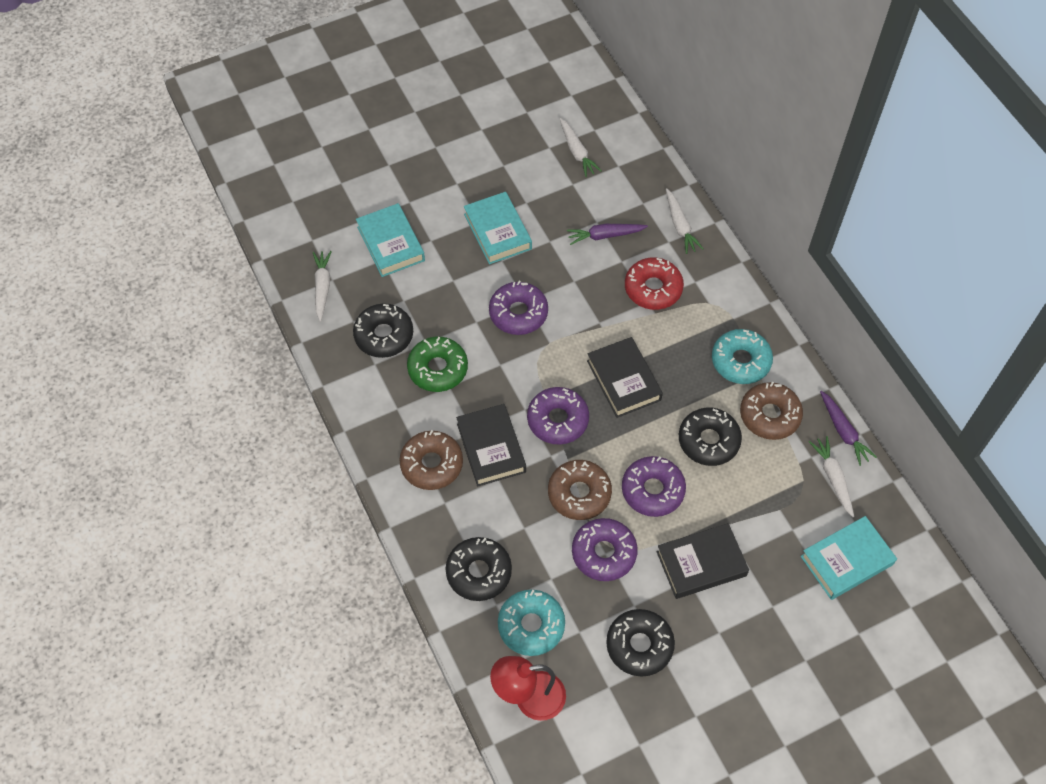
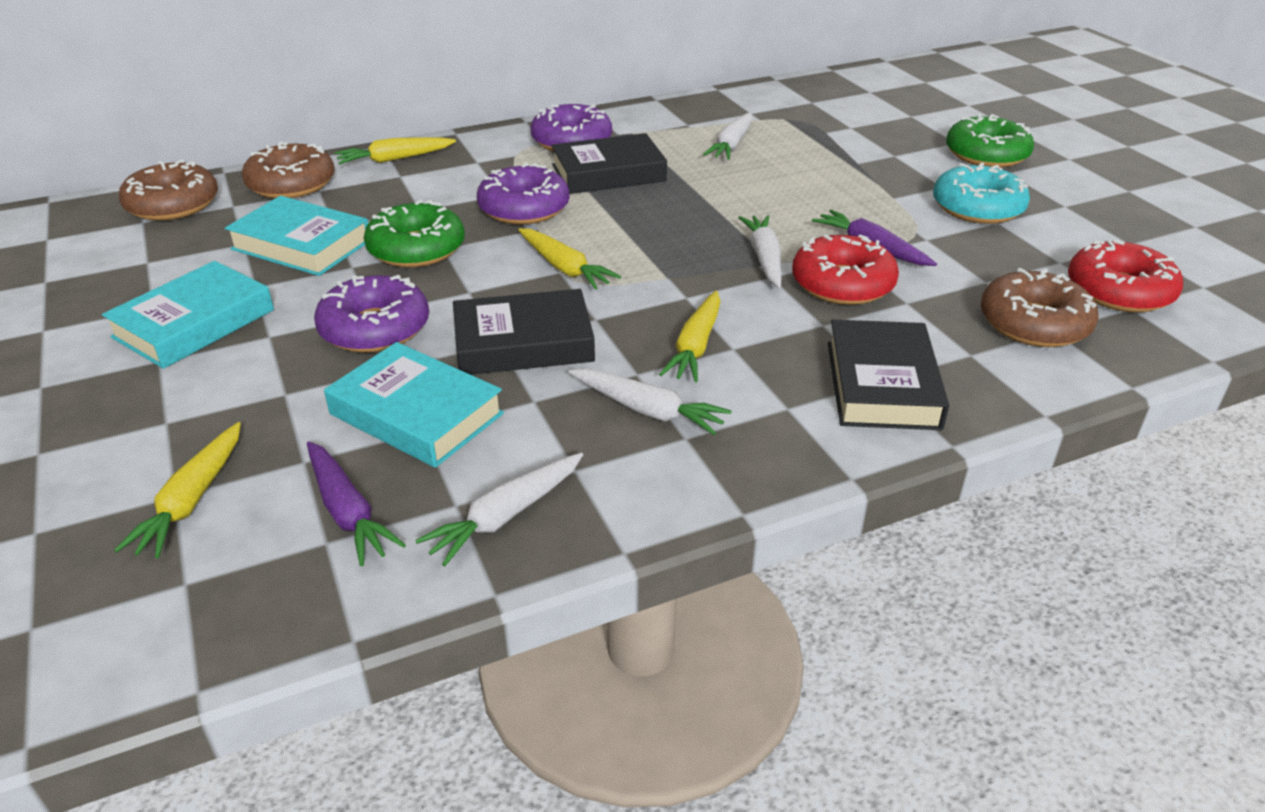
black donut: [353,303,413,358] [446,537,512,601] [606,609,675,677] [679,408,742,466] = 4 -> none = 0
green donut: [407,337,468,392] = 1 -> [364,200,465,268] [946,114,1034,167] = 2
purple donut: [489,281,548,335] [527,387,589,445] [572,518,638,581] [622,456,686,517] = 4 -> [314,275,429,353] [477,163,569,225] [531,104,612,151] = 3
red donut: [625,258,684,310] = 1 -> [792,234,899,305] [1068,240,1183,313] = 2
red lamp: [490,656,566,721] = 1 -> none = 0
turquoise donut: [498,590,565,656] [712,329,773,384] = 2 -> [933,162,1030,224] = 1
yellow carrot: none = 0 -> [114,422,241,558] [335,137,456,165] [518,228,621,290] [659,291,721,382] = 4

